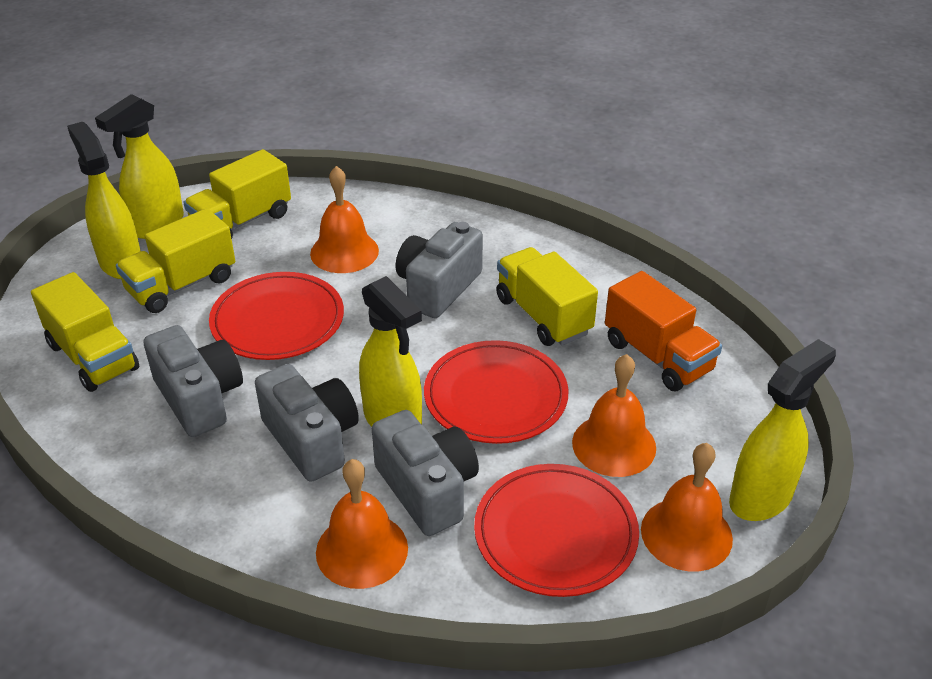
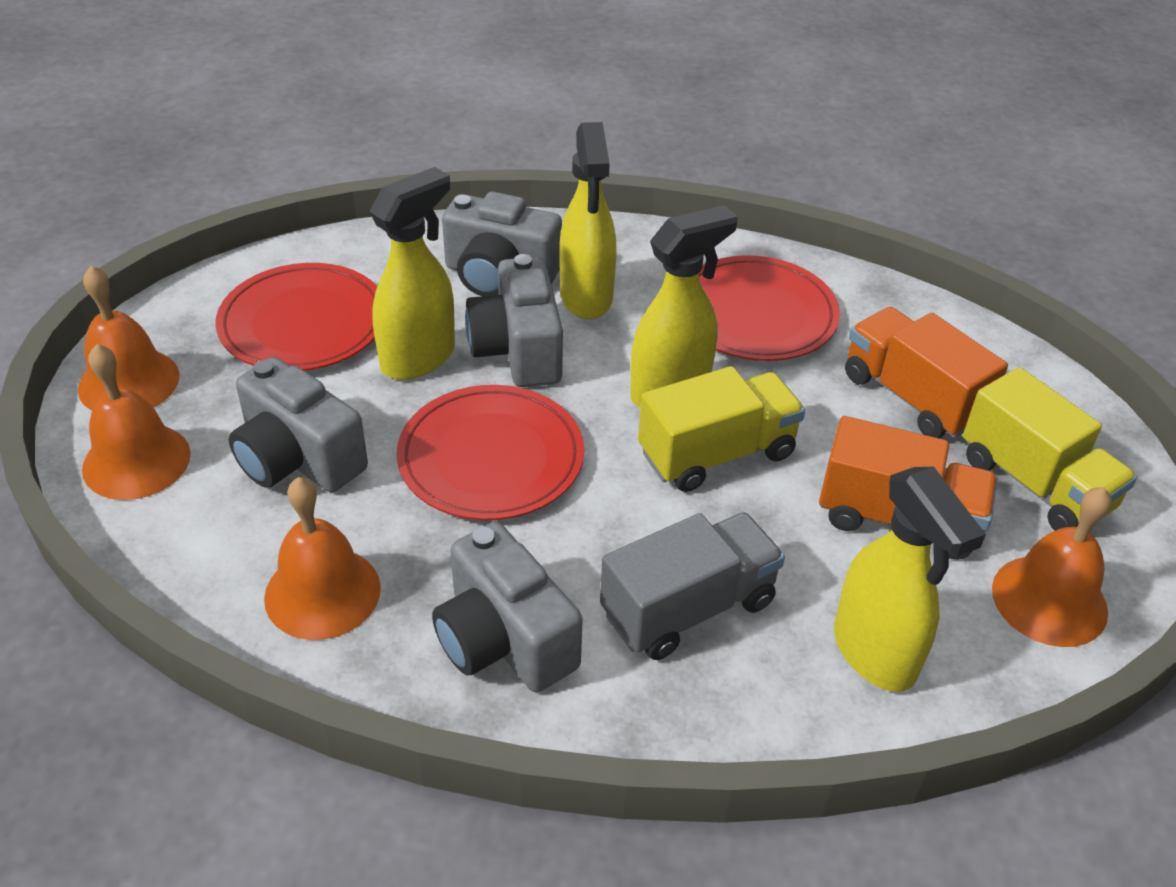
grey truck: none = 0 -> [600,512,785,660] = 1
orange truck: [605,271,722,391] = 1 -> [819,416,998,560] [845,307,1008,438] = 2
yellow truck: [31,272,139,392] [116,208,235,313] [184,149,291,239] [496,247,598,346] = 4 -> [638,366,805,492] [963,367,1137,531] = 2

